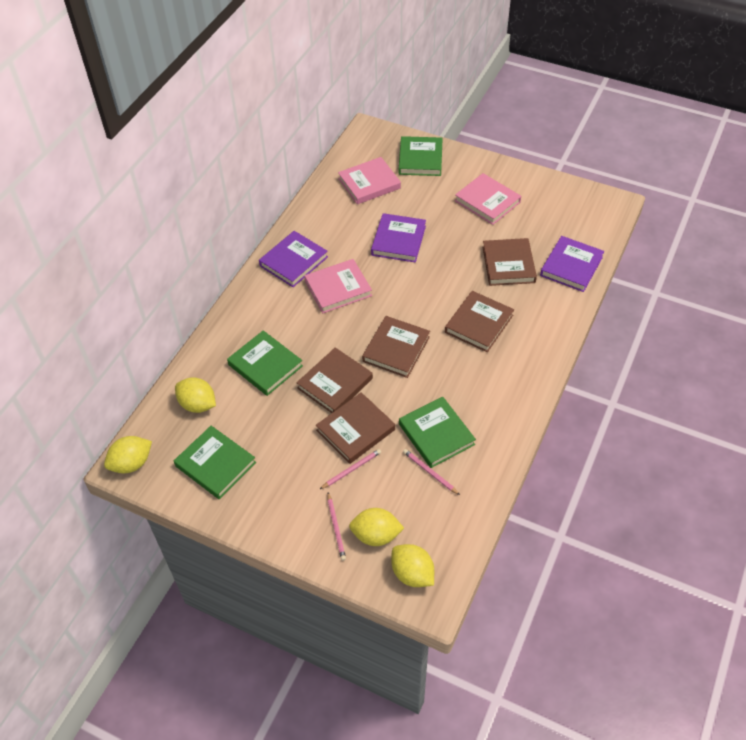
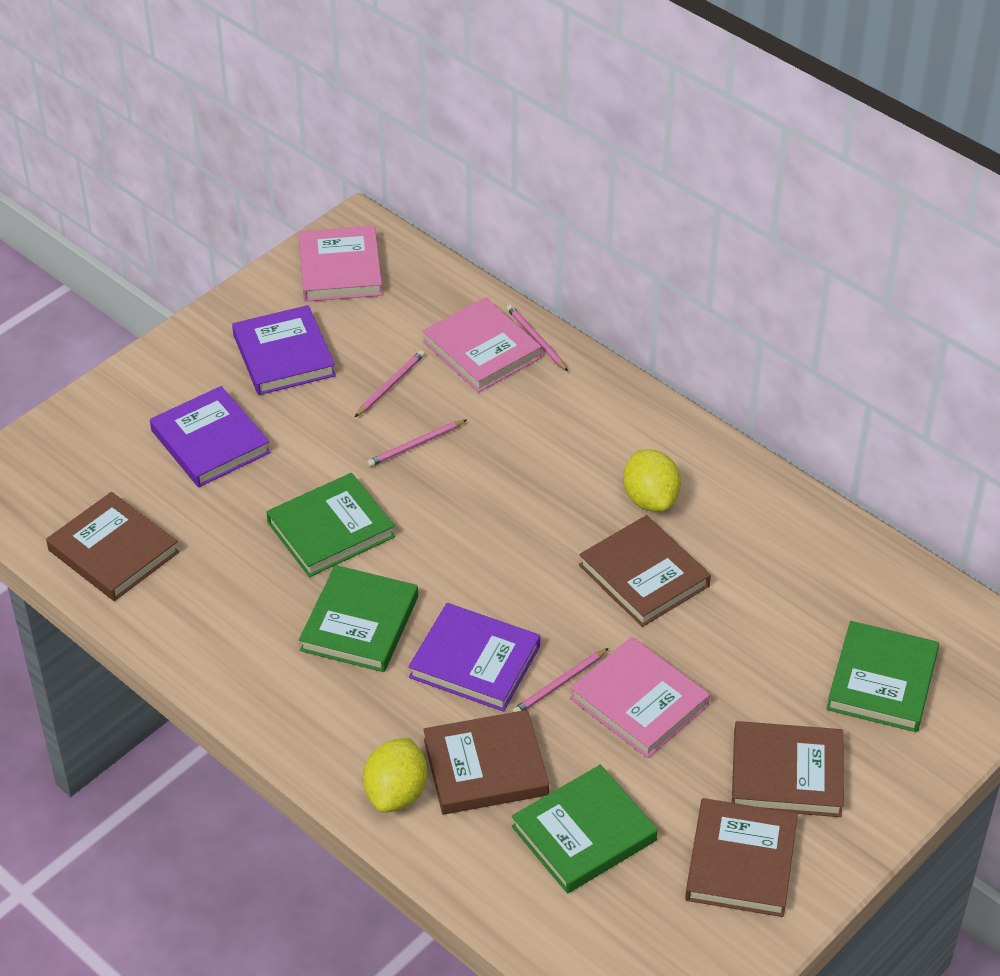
pink pencil: [320,449,381,489] [327,493,346,561] [403,449,460,495] = 3 -> [355,350,425,417] [367,420,466,467] [507,304,568,371] [512,648,609,712] = 4
yellow lemon: [104,436,152,473] [175,377,216,413] [349,508,404,546] [391,544,434,587] = 4 -> [363,738,427,813] [623,449,681,512] = 2

